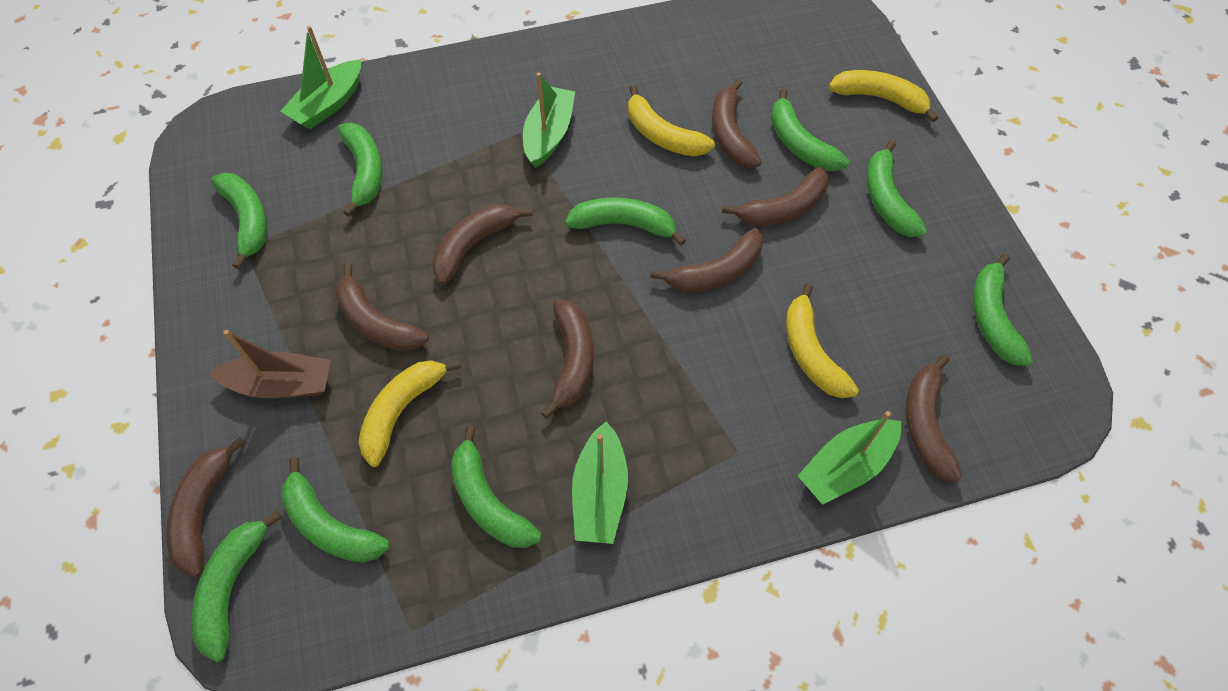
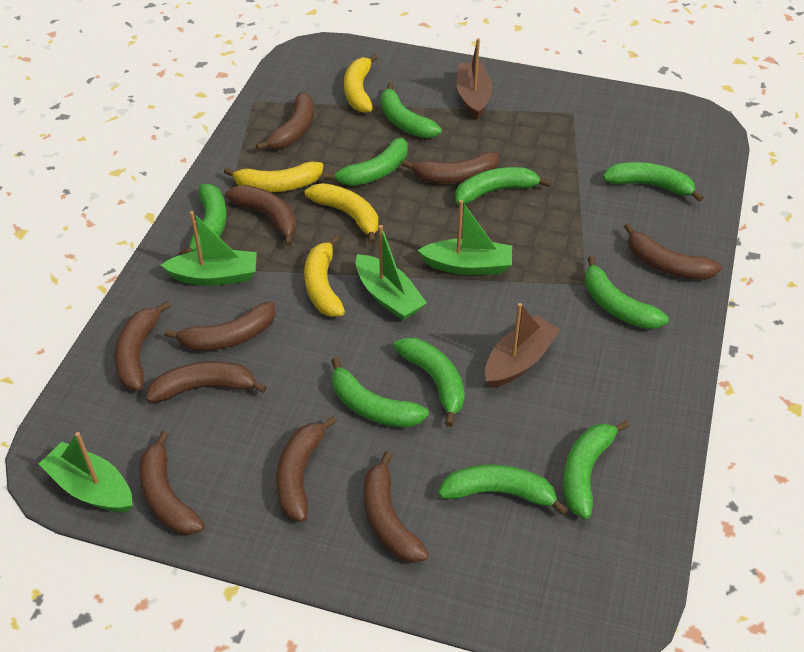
brown banana: [166,437,245,578] [336,263,429,351] [432,204,533,285] [541,300,593,419] [650,228,763,293] [712,79,762,168] [722,167,829,227] [906,354,962,482] = 8 -> [114,301,171,391] [139,431,205,535] [146,361,267,403] [164,301,275,351] [225,185,297,246] [256,93,314,150] [276,416,337,522] [364,451,429,563] [402,152,499,183] [624,223,722,280] = 10
brown boat: [209,330,331,399] = 1 -> [457,38,492,120] [485,303,560,388] = 2
green banana: [192,511,282,662] [211,173,267,269] [281,457,390,563] [338,123,383,217] [451,426,541,548] [565,197,686,246] [771,89,849,171] [867,140,927,237] [973,253,1033,366] = 9 -> [179,184,227,255] [324,137,408,186] [331,357,429,427] [380,82,442,138] [393,337,465,427] [438,465,568,515] [455,167,551,205] [563,421,629,519] [585,256,669,329] [603,162,704,202] = 10

